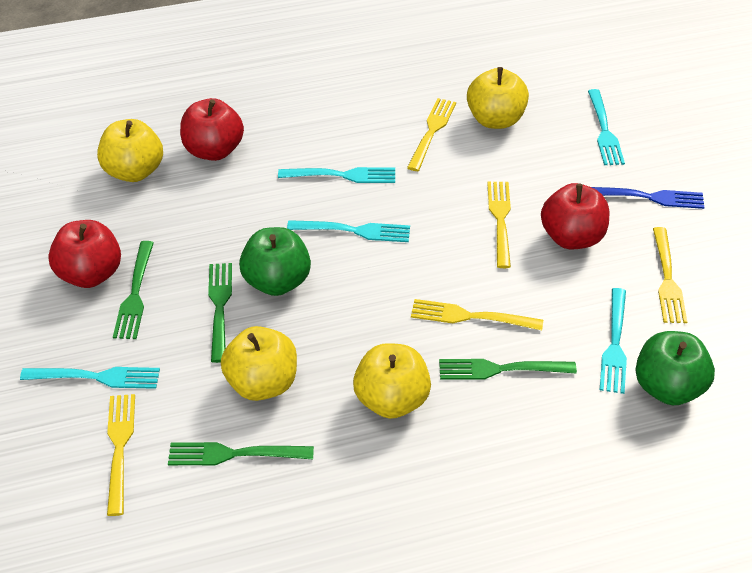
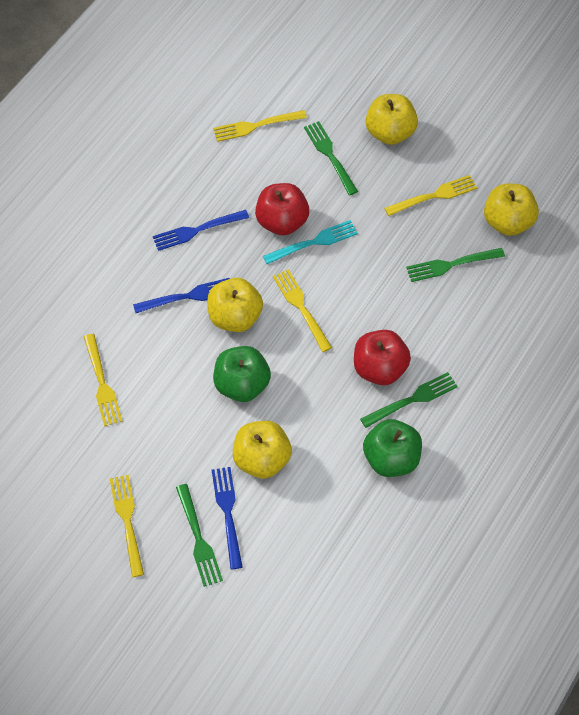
blue fork: [592,187,704,209] = 1 -> [133,278,230,313] [153,210,249,251] [212,467,243,569] = 3
red apple: [48,220,121,288] [180,98,244,161] [541,183,609,249] = 3 -> [255,183,309,235] [354,330,411,385] = 2
turquoise fork: [20,367,160,389] [278,167,395,183] [287,220,410,242] [588,89,625,165] [600,288,627,394] = 5 -> [263,220,358,264] = 1

